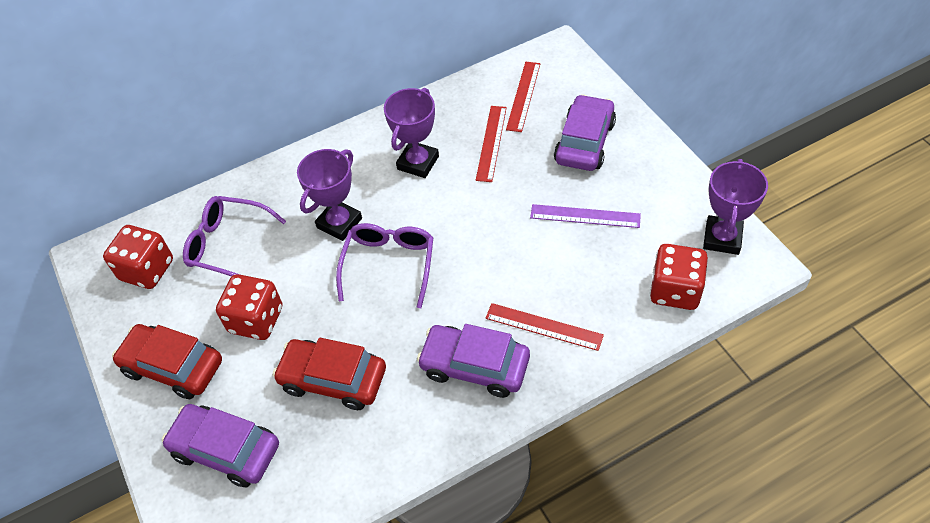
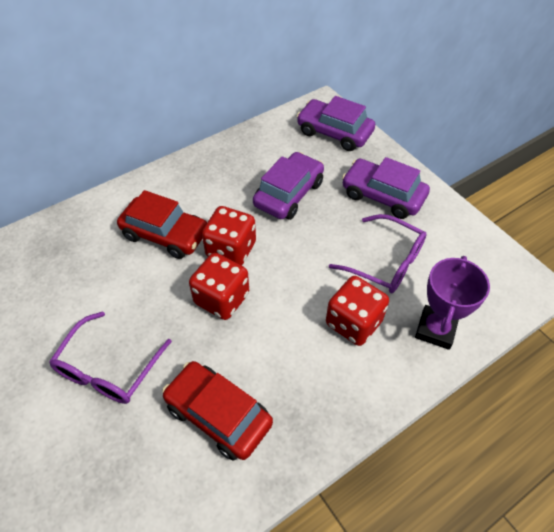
purple ruler: [530,204,641,228] = 1 -> none = 0
purple trophy: [297,149,362,241] [384,88,439,178] [703,159,768,255] = 3 -> [415,256,490,350] = 1
red ruler: [476,106,507,182] [485,303,604,351] [506,62,540,132] = 3 -> none = 0

